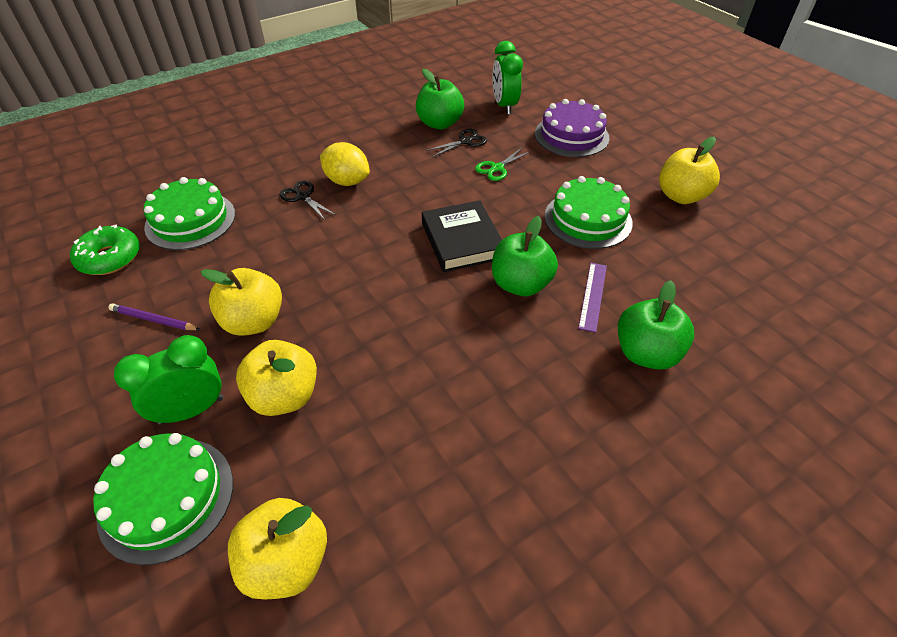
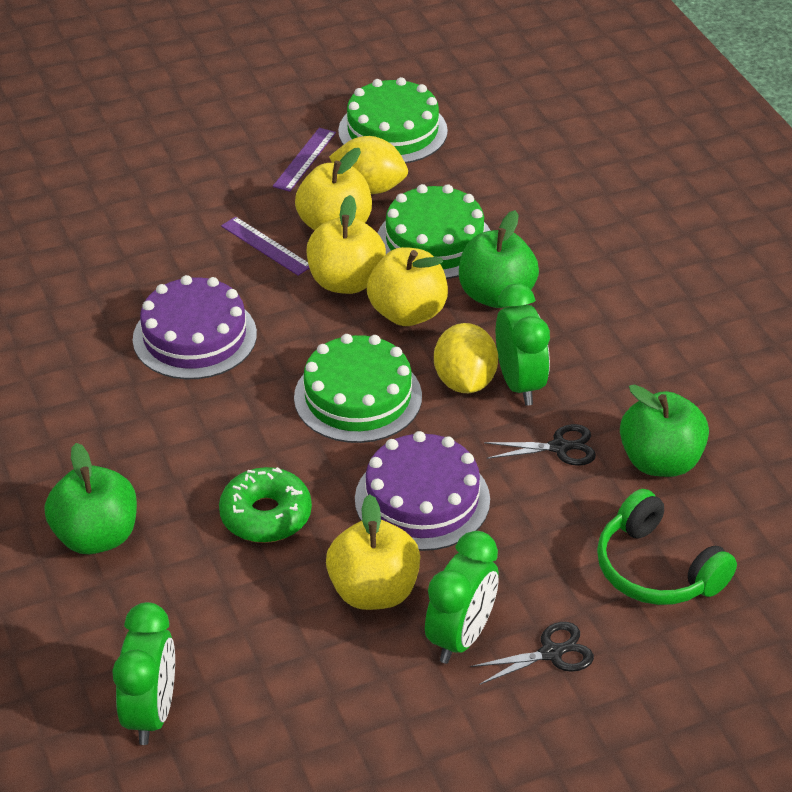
black book: [422,200,502,272] = 1 -> none = 0
green clock: [114,335,223,425] [492,41,523,115] = 2 -> [112,602,175,745] [425,531,499,664] [496,284,550,406] = 3
green headphones: none = 0 -> [597,489,737,605] = 1
green scissors: [475,148,531,181] = 1 -> none = 0
purple cake: [535,99,610,157] = 1 -> [133,275,257,379] [355,431,490,551] = 2
purple pencil: [108,303,201,330] = 1 -> none = 0
purple ruler: [578,263,607,333] = 1 -> [221,217,309,276] [273,128,336,192] = 2
yellow lemon: [320,142,370,186] = 1 -> [329,136,408,194] [434,323,498,393] = 2

